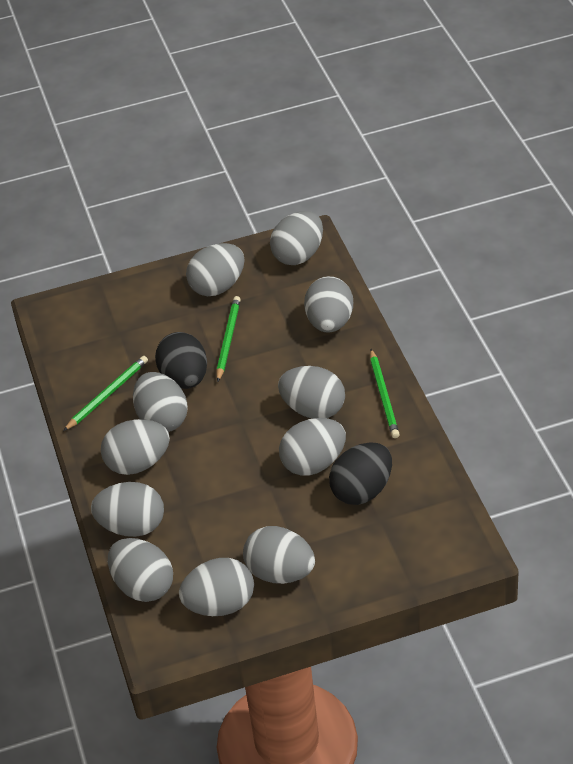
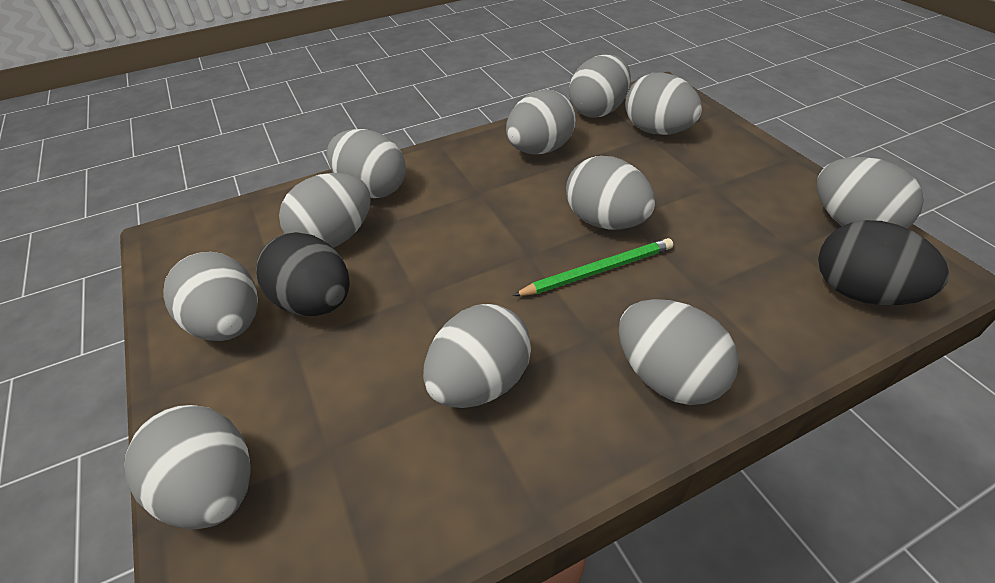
green pencil: [63,356,148,431] [216,296,241,382] [370,349,400,438] = 3 -> [513,238,673,296] = 1

